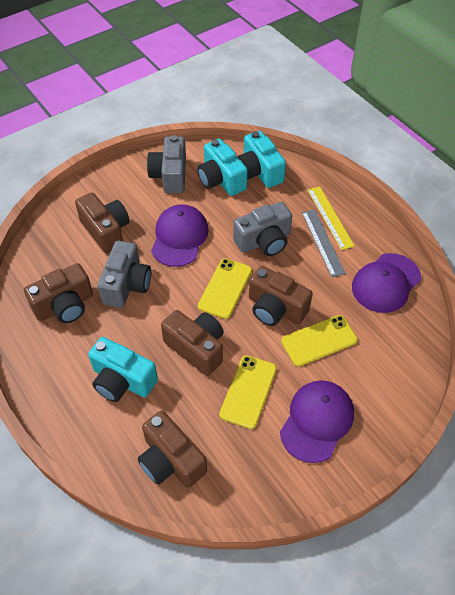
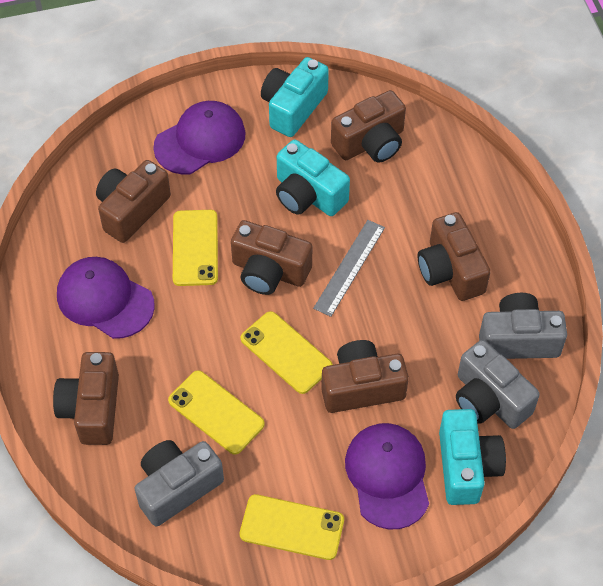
brown camera: [24,263,93,323] [75,192,130,254] [138,411,207,488] [161,310,224,376] [249,266,313,326] = 5 -> [53,352,119,445] [96,160,171,243] [231,220,312,295] [321,340,409,413] [331,90,406,163] [418,212,490,301] = 6
yellow phone: [198,258,252,319] [219,355,277,429] [281,315,358,367] = 3 -> [168,370,265,455] [173,210,218,286] [240,311,333,394] [240,494,344,560] = 4
yellow ruler: [308,187,355,250] = 1 -> none = 0

